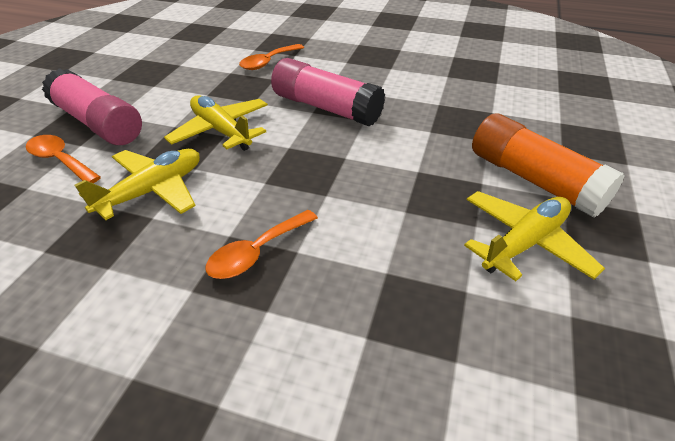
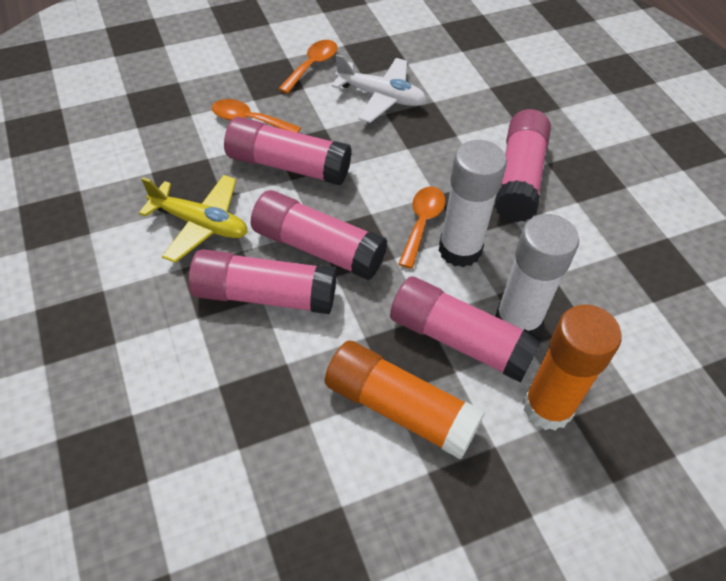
orange glue stick: [472,113,624,218] = 1 -> [325,341,485,460] [523,305,622,431] = 2
pink glue stick: [42,68,142,145] [271,58,385,126] = 2 -> [189,249,336,314] [224,117,352,185] [251,190,387,280] [390,277,543,383] [494,109,551,222] = 5
white glue stick: none = 0 -> [439,140,507,267] [495,214,579,334] = 2
white plane: none = 0 -> [332,54,426,123] = 1
yellow plane: [74,149,200,220] [164,95,268,151] [464,191,605,281] = 3 -> [139,175,248,263] = 1

